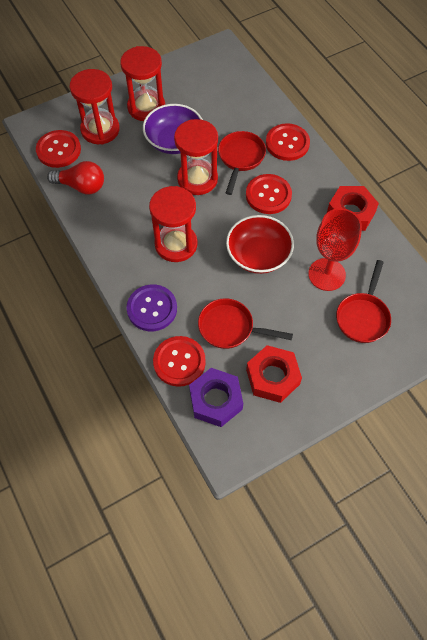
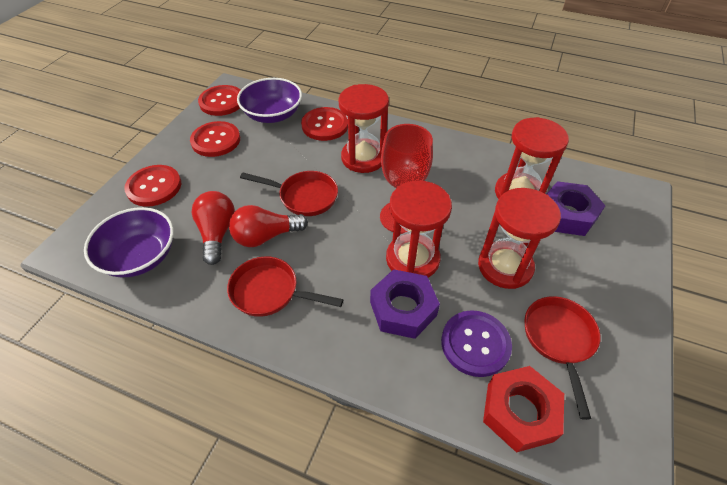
purple bowl: [143,104,203,154] = 1 -> [84,207,174,277] [237,78,302,123] = 2
purple nut: [189,368,243,427] = 1 -> [370,269,440,339] [547,181,606,236] = 2
red bowl: [226,215,294,274] = 1 -> none = 0
red light bulb: [47,161,104,194] = 1 -> [192,191,235,265] [229,205,308,247] = 2
red nut: [246,345,302,403] [327,186,379,231] = 2 -> [483,366,564,452] = 1

